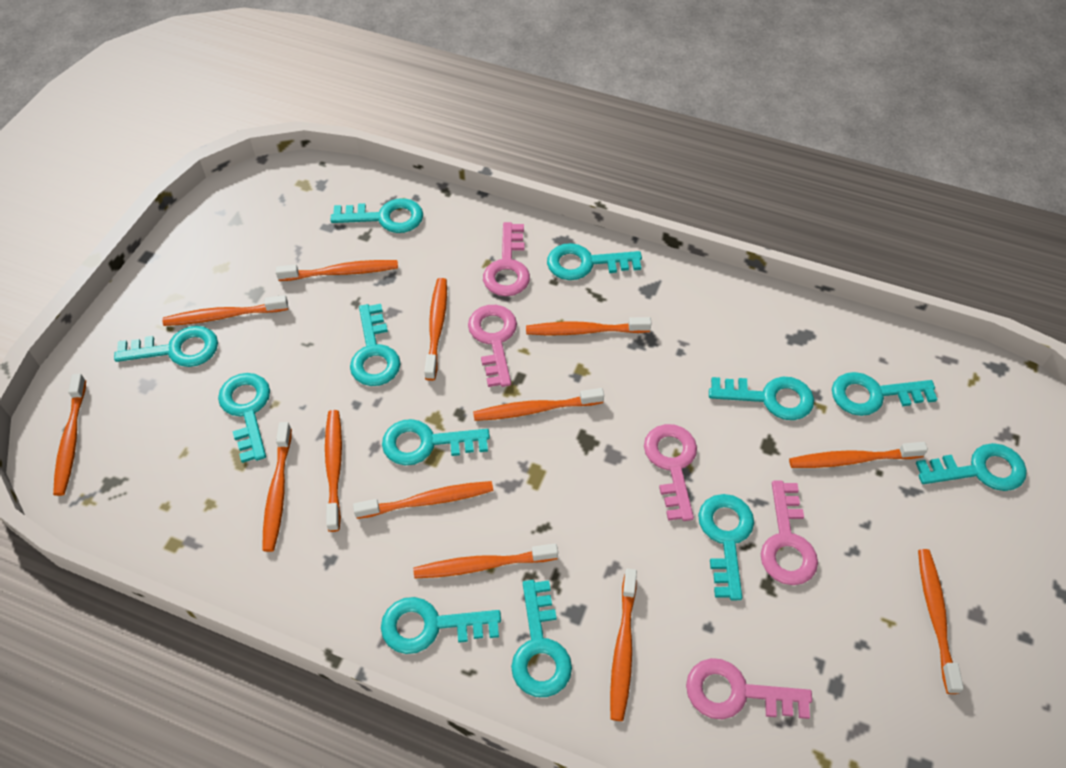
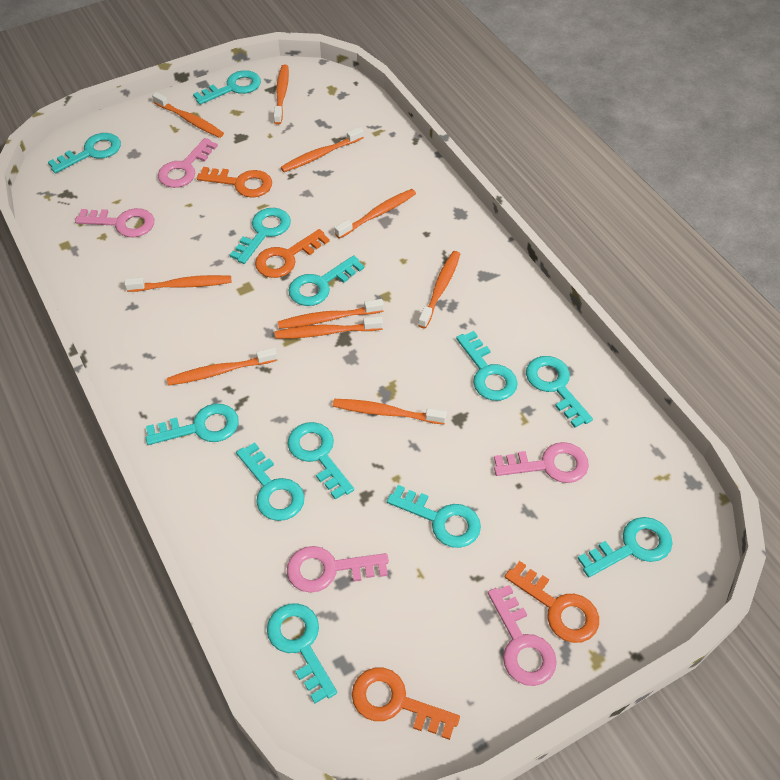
orange key: none = 0 -> [197,167,272,198] [255,229,330,278] [352,667,460,740] [505,561,599,643] = 4
orange toothbrush: [53,374,86,496] [163,295,288,326] [262,422,292,552] [276,260,398,281] [325,410,342,532] [353,481,493,519] [413,544,558,578] [424,278,447,381] [473,388,604,421] [526,317,652,335] [610,569,637,721] [789,442,928,468] [918,549,964,694] = 13 -> [124,275,231,292] [152,92,224,138] [167,348,277,386] [274,65,289,125] [275,317,383,339] [278,299,384,329] [281,127,364,172] [333,399,447,425] [335,189,416,239] [418,251,460,328] = 10

